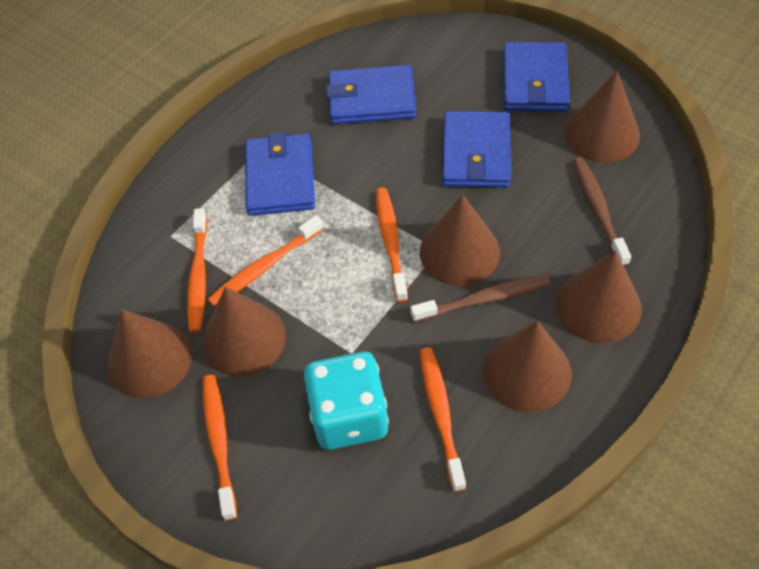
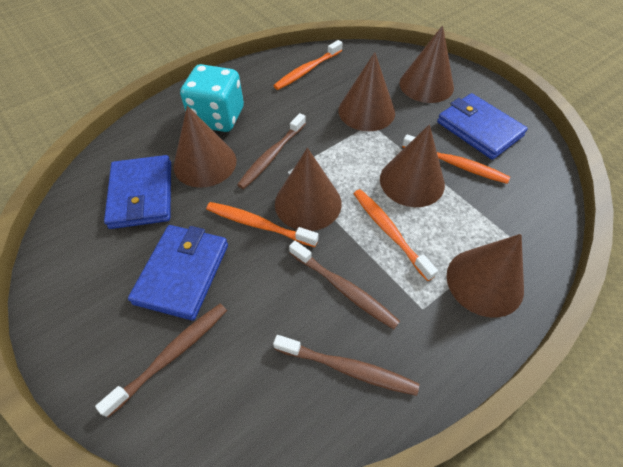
blue wallet: [245,132,315,216] [326,65,416,124] [442,111,511,188] [503,42,570,111] = 4 -> [104,155,171,229] [128,225,228,321] [437,93,528,160] = 3
brown toothbrush: [410,275,550,322] [573,157,631,267] = 2 -> [95,303,227,417] [237,113,306,189] [273,335,419,396] [289,241,400,329] = 4
orange toothbrush: [187,208,208,333] [203,375,237,521] [208,215,324,306] [376,187,408,302] [420,347,466,492] = 5 -> [206,202,318,247] [273,40,343,90] [354,189,438,281] [402,134,510,184] = 4

